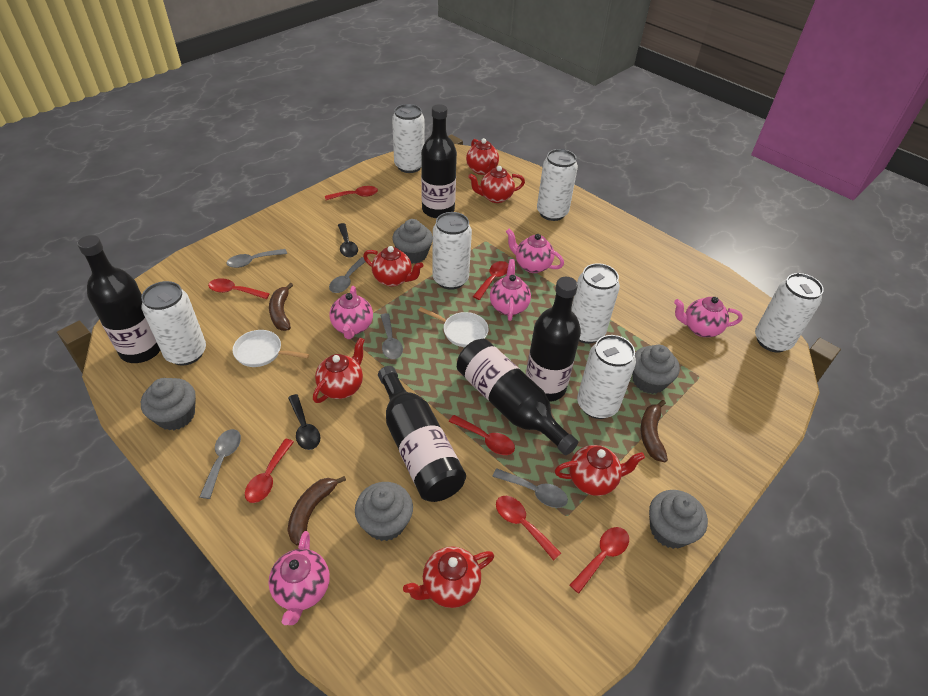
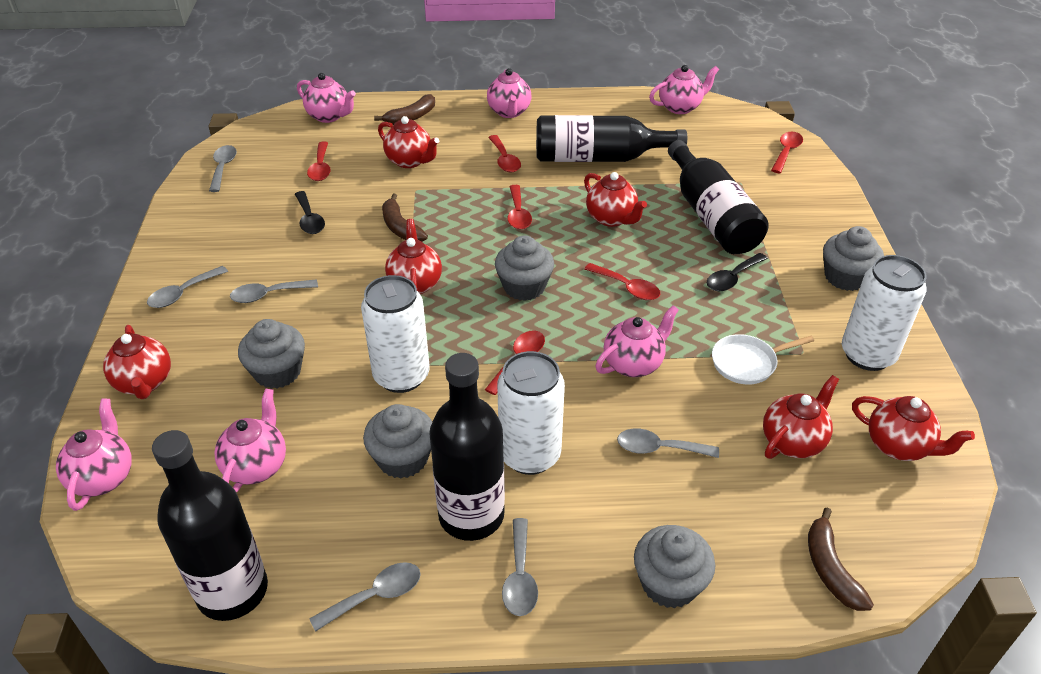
black bottle: [77,235,160,363] [378,366,466,502] [421,104,457,218] [457,339,578,455] [526,277,581,402] = 5 -> [152,430,268,621] [429,353,505,541] [536,115,687,162] [668,140,769,254] = 4
grey spoon: [200,429,241,499] [226,249,287,268] [329,257,366,293] [380,313,403,359] [492,468,568,508] = 5 -> [147,266,228,308] [209,145,237,192] [230,279,318,303] [309,562,421,632] [502,518,538,616] [617,428,719,458] = 6
pink teapot: [268,531,330,625] [330,286,373,339] [490,259,531,321] [506,229,564,273] [674,297,743,337] = 5 -> [56,398,132,511] [214,388,286,493] [297,73,356,123] [487,68,531,118] [595,305,679,377] [649,65,719,114] = 6
red spoon: [208,278,270,299] [245,438,294,503] [325,186,378,200] [449,415,515,455] [473,261,508,300] [496,496,561,561] [569,527,629,593] = 7 -> [307,141,331,181] [485,331,545,395] [488,135,521,172] [507,185,532,229] [585,263,660,300] [771,132,803,173] = 6
white can: [141,281,206,366] [392,104,425,173] [432,212,472,290] [537,149,578,221] [572,263,620,344] [577,335,636,419] [755,273,824,352] = 7 -> [361,275,430,393] [497,351,565,475] [842,255,926,371] = 3
white pan: [233,330,309,367] [418,307,489,347] = 2 -> [712,334,814,385] = 1

